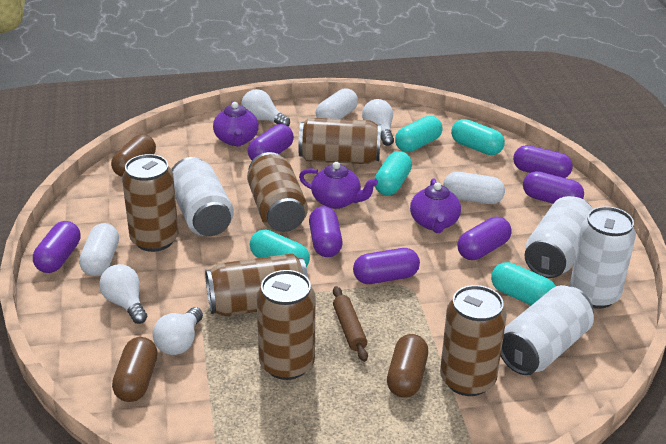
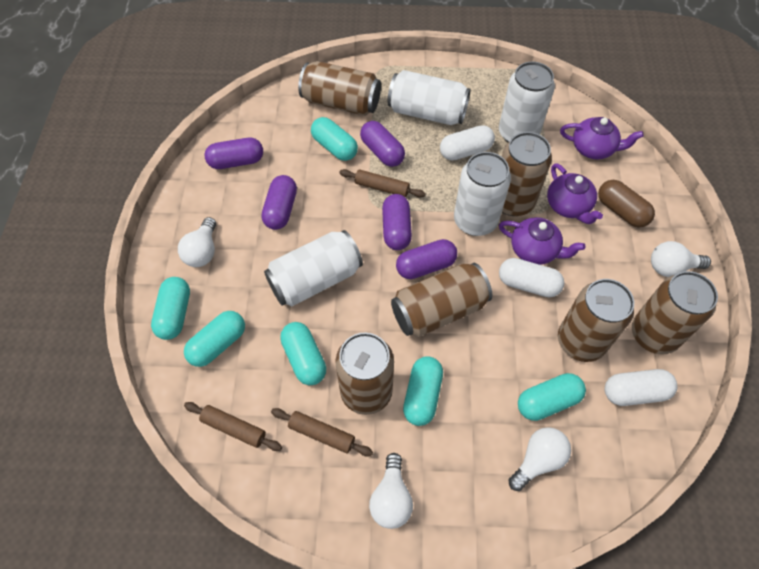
brown capsule: [111,134,156,177] [112,337,158,402] [387,334,428,398] = 3 -> [598,180,655,228] = 1
brown rolling pin: [333,286,368,362] = 1 -> [184,402,282,451] [271,408,373,457] [339,169,426,198] = 3
purple capsule: [33,221,81,273] [248,124,294,160] [309,206,343,257] [353,248,420,284] [457,217,512,260] [513,145,573,178] [523,171,584,204] = 7 -> [204,138,263,169] [261,175,297,230] [360,121,405,167] [382,194,412,250] [396,239,457,279] = 5
turquoise capsule: [250,230,310,267] [374,151,412,195] [395,116,442,152] [451,119,505,155] [491,262,556,305] = 5 -> [151,277,190,340] [184,311,245,367] [280,322,326,385] [311,117,358,161] [403,356,443,426] [518,373,586,421] = 6

